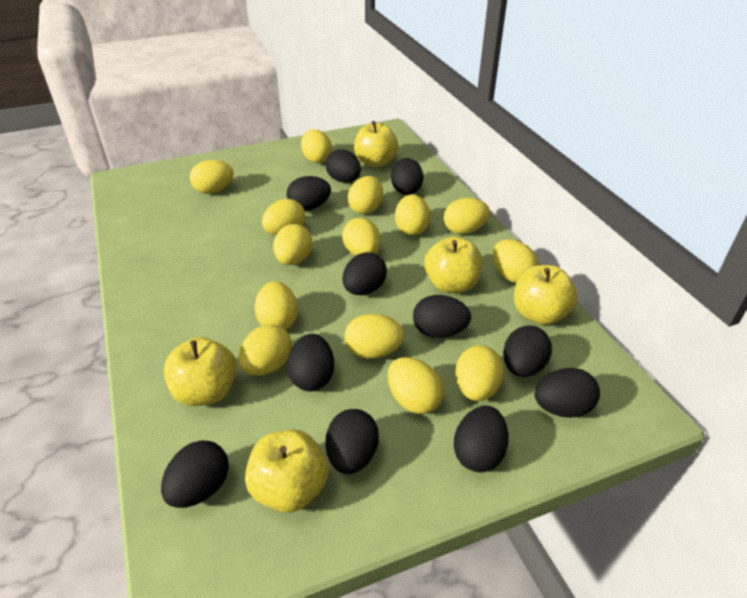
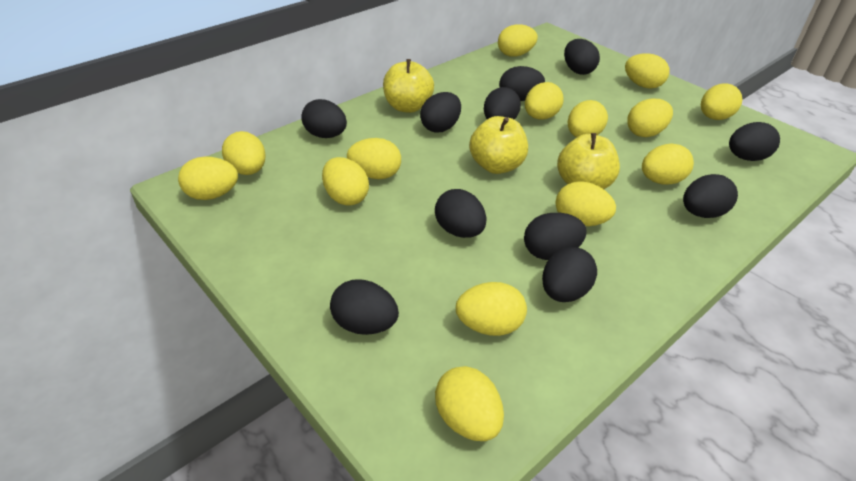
yellow apple: [164,337,237,406] [245,429,328,513] [354,121,398,167] [424,236,483,293] [514,265,578,325] = 5 -> [383,59,434,113] [469,116,528,174] [557,133,620,189] = 3

